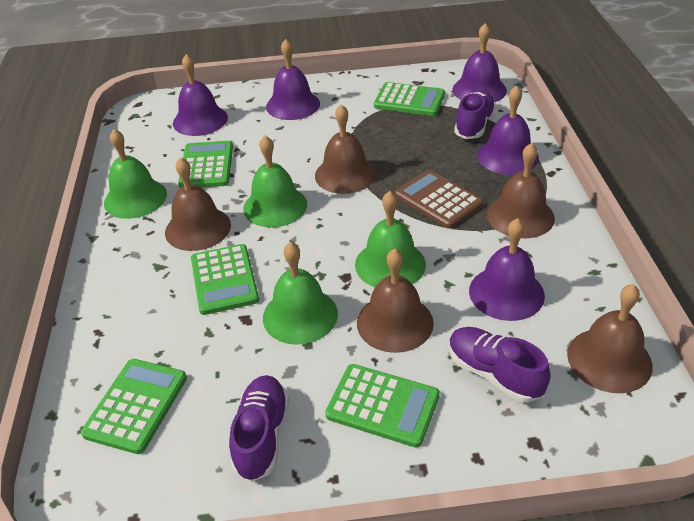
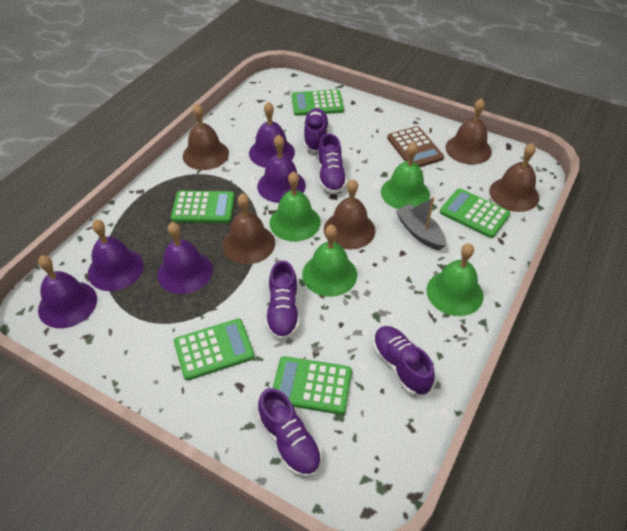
grey boat: none = 0 -> [396,197,446,250] = 1
purple shoe: [229,375,289,482] [449,327,550,403] [454,90,496,139] = 3 -> [258,388,322,477] [266,260,299,340] [304,108,329,152] [317,134,347,194] [373,326,435,396] = 5

